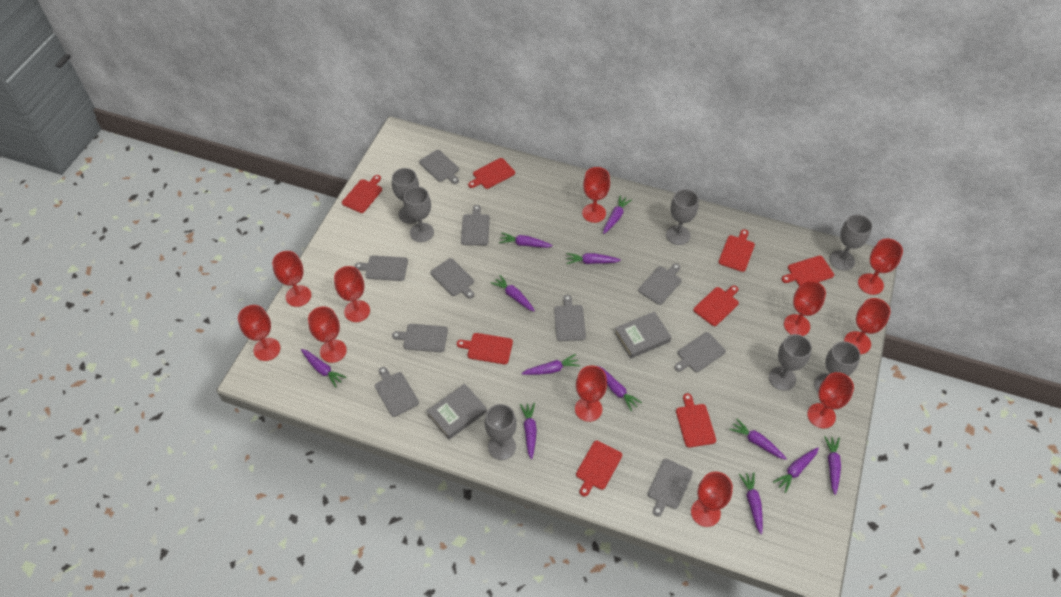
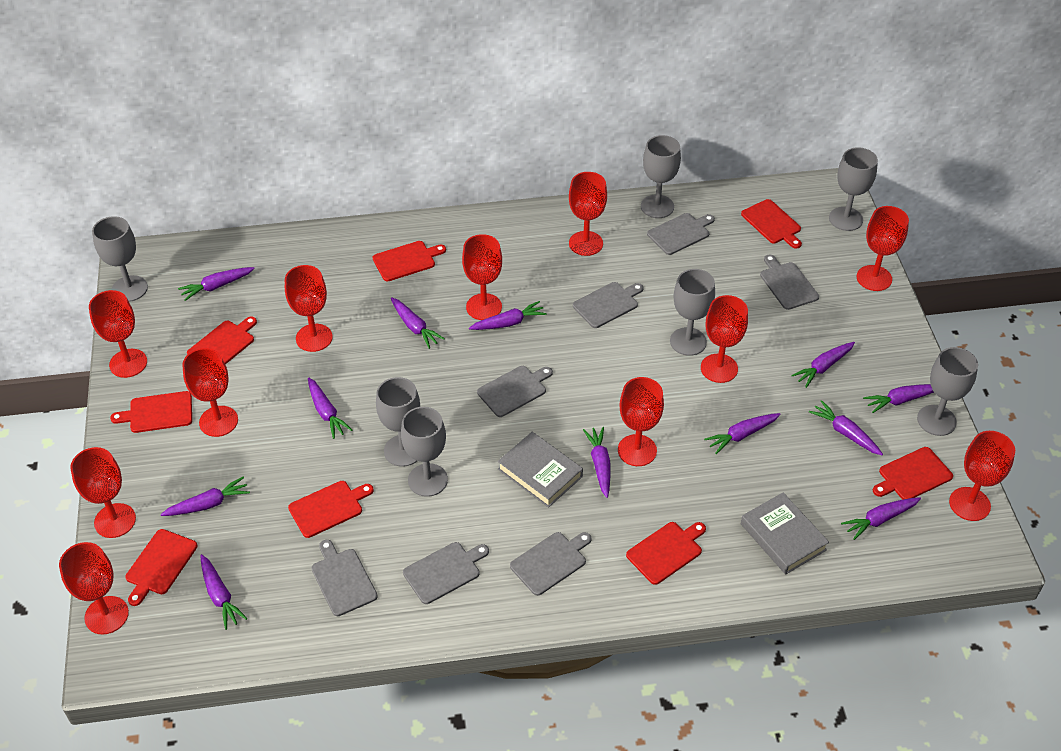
grey cutting board: [355,255,408,281] [375,367,419,417] [392,324,448,352] [419,150,459,184] [430,258,474,299] [461,205,490,245] [554,295,586,341] [638,263,682,305] [648,459,693,516] [674,332,726,372] = 10 -> [311,540,378,616] [403,542,489,604] [477,366,553,417] [510,532,592,596] [573,282,644,328] [647,213,715,255] [760,254,819,310] = 7

